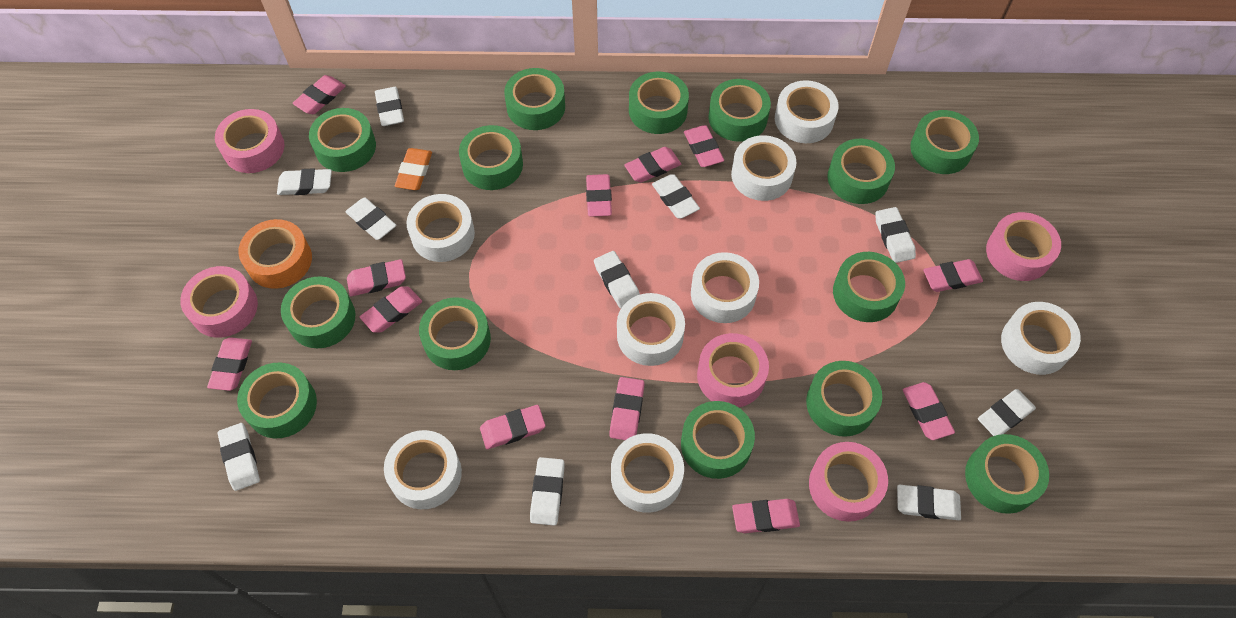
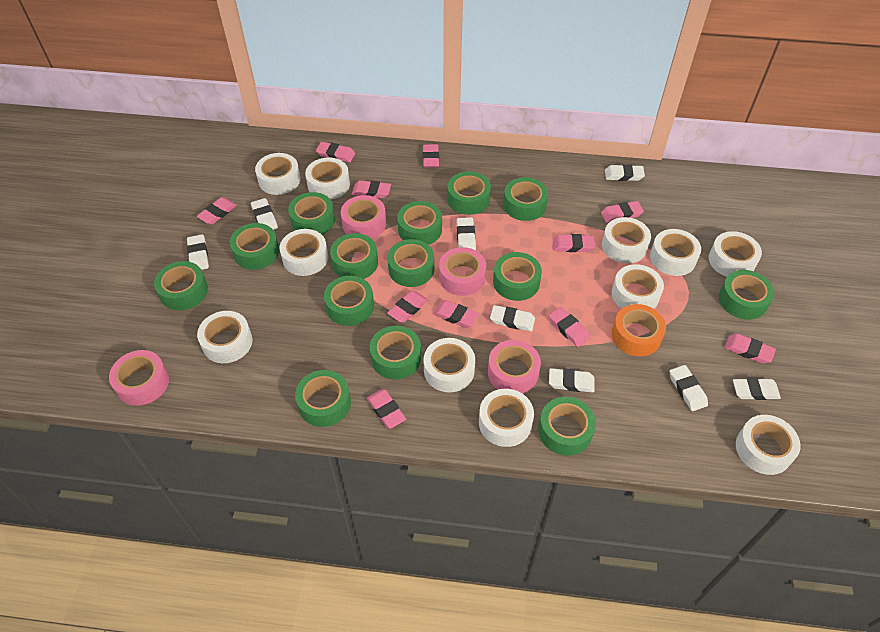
orange eraser: [395,148,432,190] = 1 -> none = 0
pink eraser: [207,337,252,391] [292,75,346,114] [347,259,406,296] [360,286,422,333] [480,405,546,449] [586,174,612,217] [609,377,645,440] [624,147,681,183] [684,125,724,167] [732,499,800,533] [903,382,955,440] [923,259,983,292] = 12 -> [197,197,237,224] [316,142,355,162] [352,180,391,198] [367,389,406,429] [387,291,428,323] [423,144,439,167] [433,300,479,328] [549,307,590,347] [553,234,595,252] [601,201,644,223] [725,334,776,364] = 11
pink tape: [180,266,258,338] [215,109,285,173] [697,333,769,407] [809,442,888,522] [986,212,1061,281] = 5 -> [109,350,169,406] [341,195,386,239] [439,247,486,296] [488,340,541,394] = 4
white eraser: [218,423,260,491] [277,168,332,195] [346,197,396,240] [375,87,404,126] [530,457,565,526] [594,251,640,309] [652,174,700,218] [875,207,916,263] [897,485,961,520] [978,389,1036,436] = 10 -> [187,234,209,270] [251,198,278,230] [457,217,476,250] [490,305,535,331] [549,368,595,392] [605,164,645,181] [670,365,708,411] [733,378,781,400] = 8
white tape: [384,430,462,509] [407,194,475,262] [611,433,684,513] [617,293,685,366] [691,252,759,323] [731,135,796,201] [775,80,838,143] [1001,302,1081,375] = 8 -> [197,311,253,363] [255,153,301,195] [280,229,328,276] [305,157,350,200] [424,338,475,392] [479,389,534,447] [602,217,651,264] [611,264,664,309] [650,229,701,276] [709,231,762,277] [736,415,801,475] = 11

